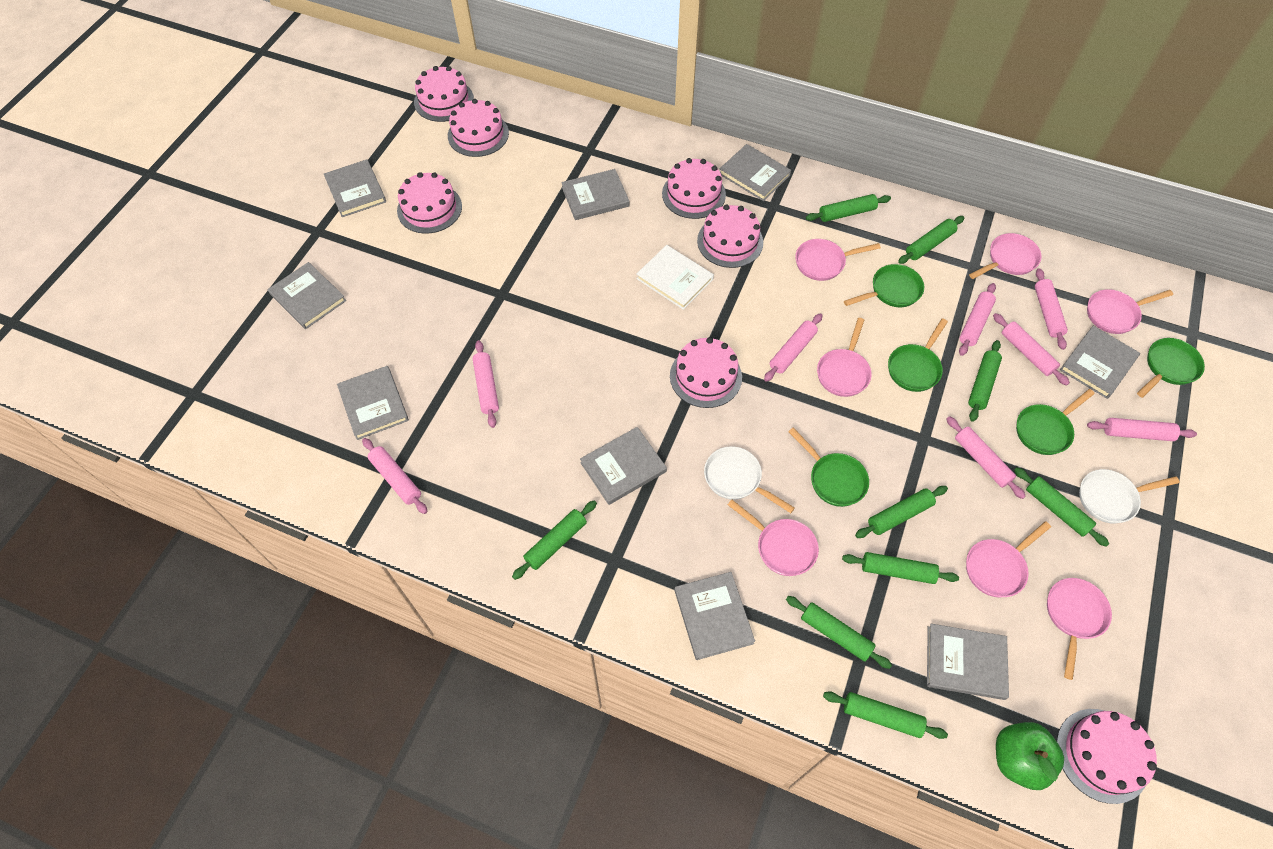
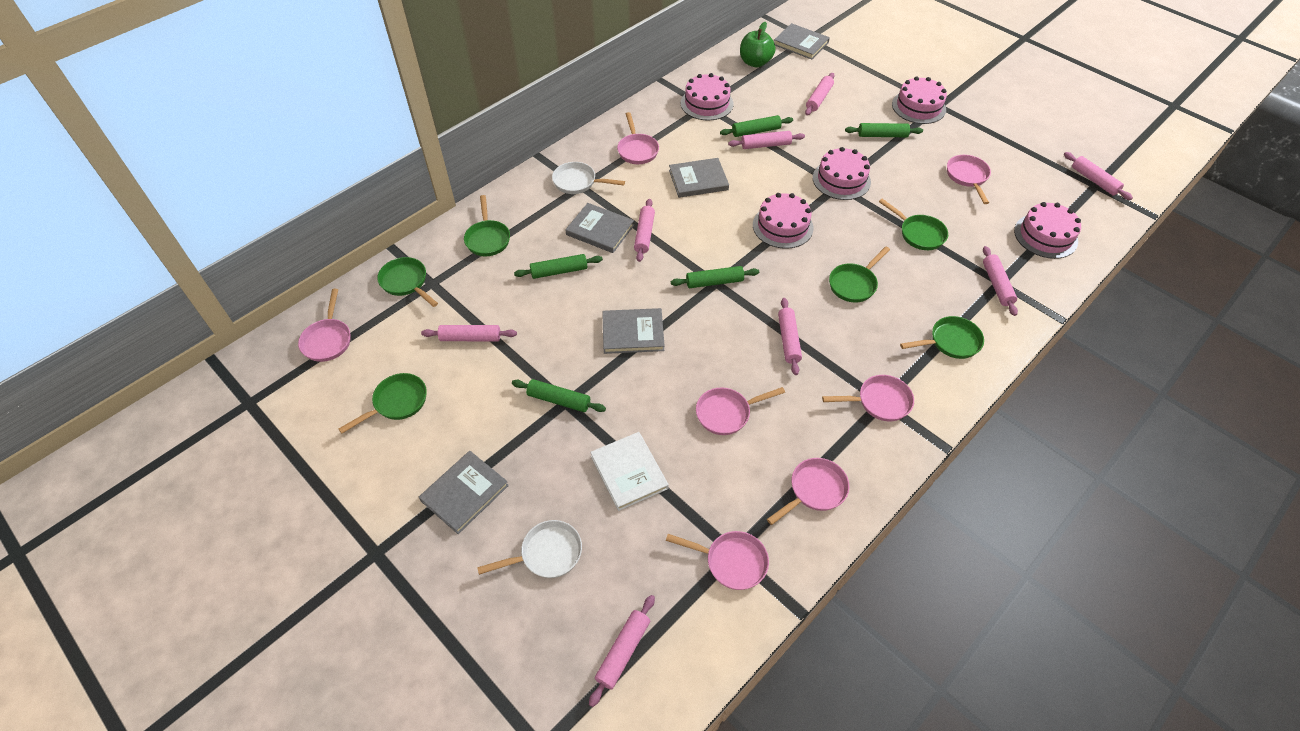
green pan: [788,428,869,507] [844,264,924,307] [888,318,948,392] [1016,389,1095,455] [1137,338,1205,398] = 5 -> [339,373,427,433] [377,257,438,307] [464,195,510,256] [829,246,890,302] [879,199,948,250] [900,316,984,359] = 6
green rolling pin: [512,500,597,580] [786,596,892,669] [806,194,891,222] [823,691,948,739] [842,552,959,584] [855,486,948,538] [898,216,964,264] [968,340,1002,422] [1014,467,1109,547] = 9 -> [512,379,606,412] [514,254,603,279] [671,266,759,288] [720,115,793,137] [845,123,923,137] = 5
grey book: [268,262,346,329] [324,160,386,217] [337,366,409,440] [561,169,629,220] [580,427,667,505] [674,572,755,660] [719,144,791,201] [927,624,1009,700] [1060,326,1140,399] = 9 -> [419,451,509,534] [565,203,634,253] [602,308,665,354] [669,158,729,198] [774,23,830,60] = 5
pink cake: [397,172,462,234] [414,66,474,122] [448,99,509,157] [662,158,726,219] [670,337,742,408] [697,205,763,268] [1057,709,1157,804] = 7 -> [681,73,733,120] [753,193,814,249] [813,147,871,200] [892,76,947,124] [1014,202,1081,259] = 5

